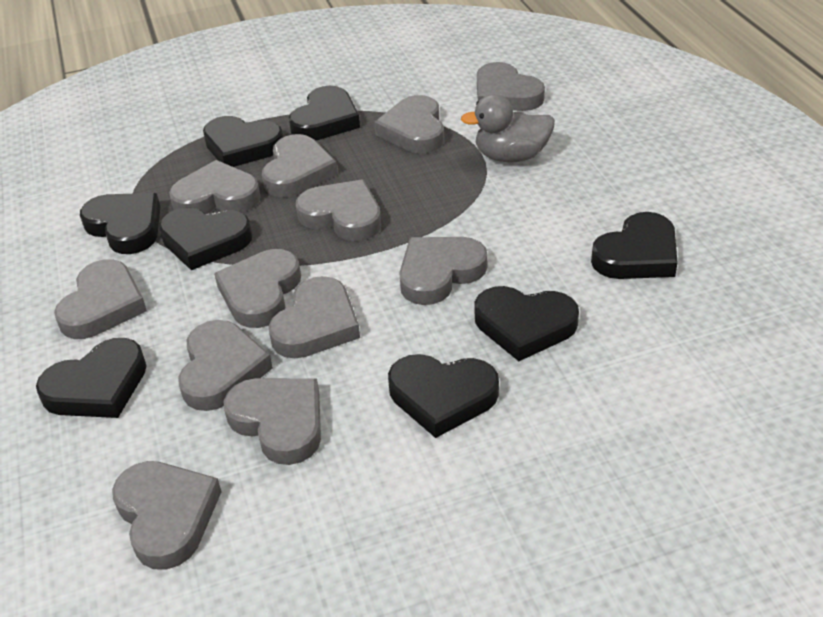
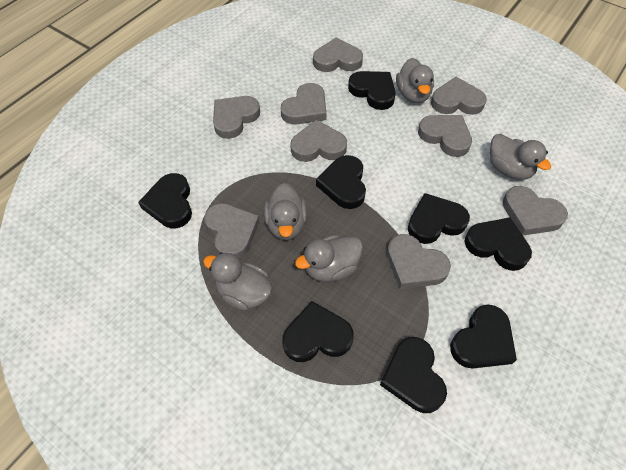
grey duck: [461,94,555,162] = 1 -> [203,252,273,311] [264,183,307,240] [295,235,363,282] [396,58,434,103] [490,134,551,180] = 5
grey heart: [54,259,147,339] [112,461,222,570] [169,160,261,214] [178,320,273,411] [214,249,301,328] [224,378,321,465] [262,134,338,197] [269,276,360,358] [296,179,381,241] [374,95,444,153] [399,237,487,305] [477,62,545,111] = 12 -> [204,203,260,259] [213,96,260,139] [281,83,327,125] [290,120,347,162] [313,37,363,72] [387,234,451,289] [418,115,472,157] [431,77,487,115] [503,186,568,235] = 9

